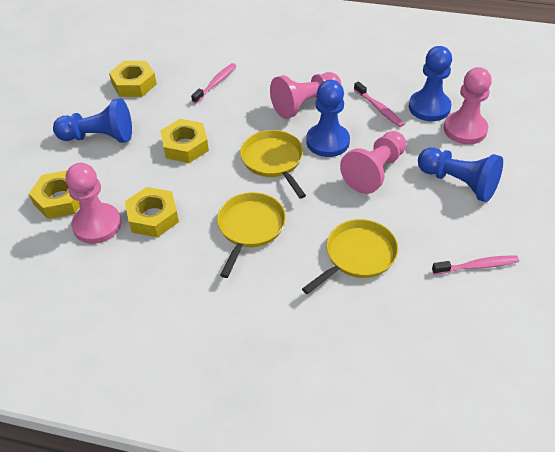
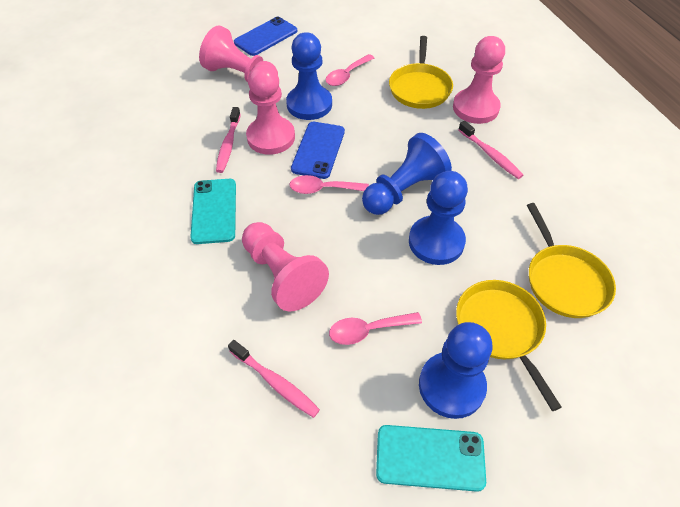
blue phone: none = 0 -> [234,17,297,56] [291,122,345,179] = 2
pink spoon: none = 0 -> [289,175,369,194] [326,54,374,86] [329,312,422,345] = 3
turquoise phone: none = 0 -> [190,179,236,244] [376,425,486,492] = 2
yellow nut: [29,170,80,219] [109,61,157,97] [125,187,179,238] [160,119,209,163] = 4 -> none = 0

